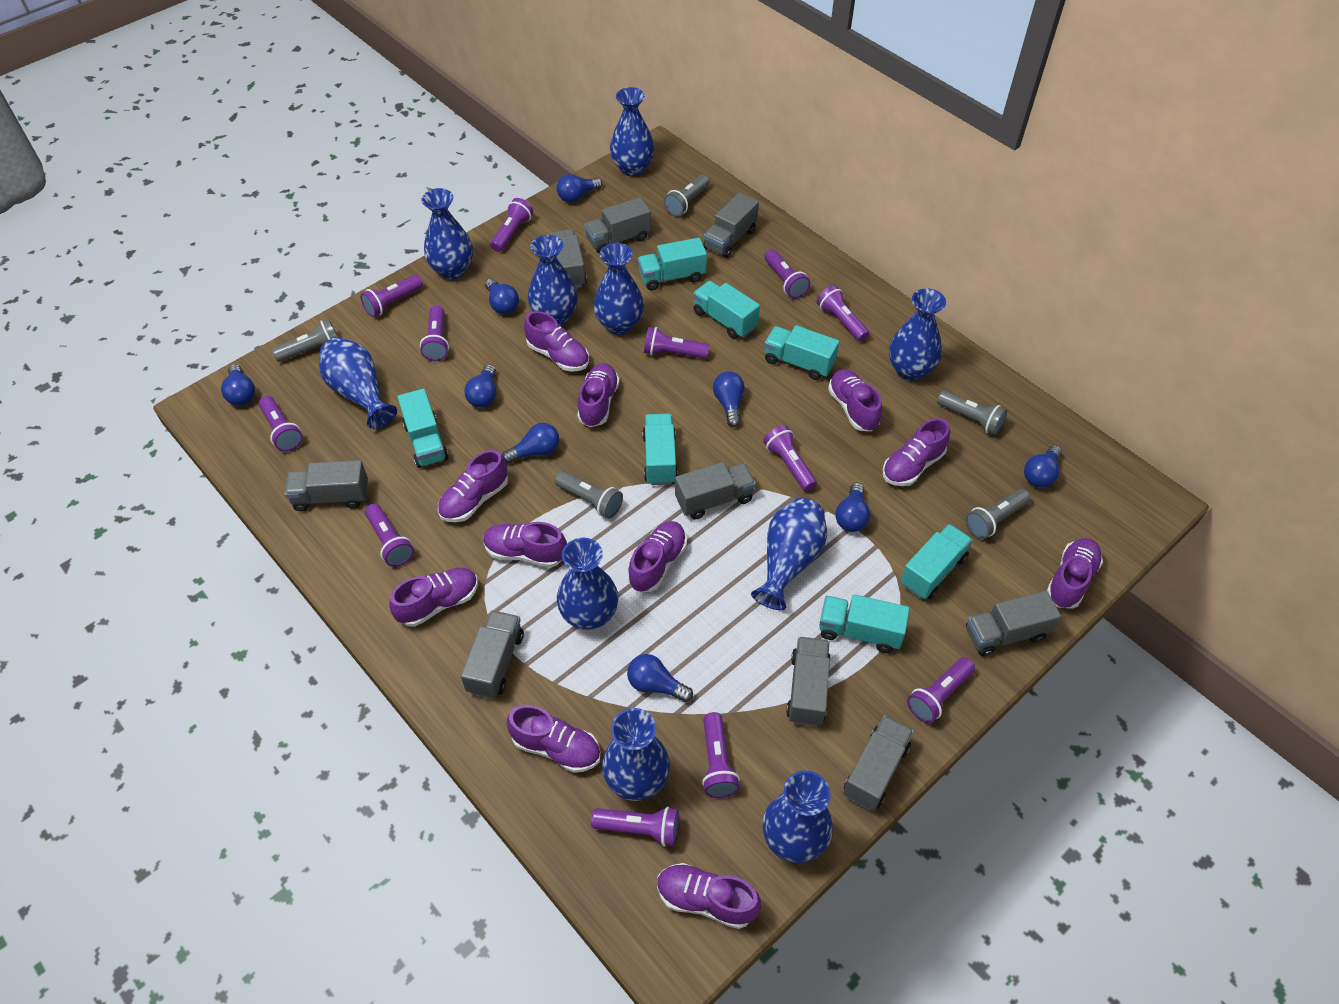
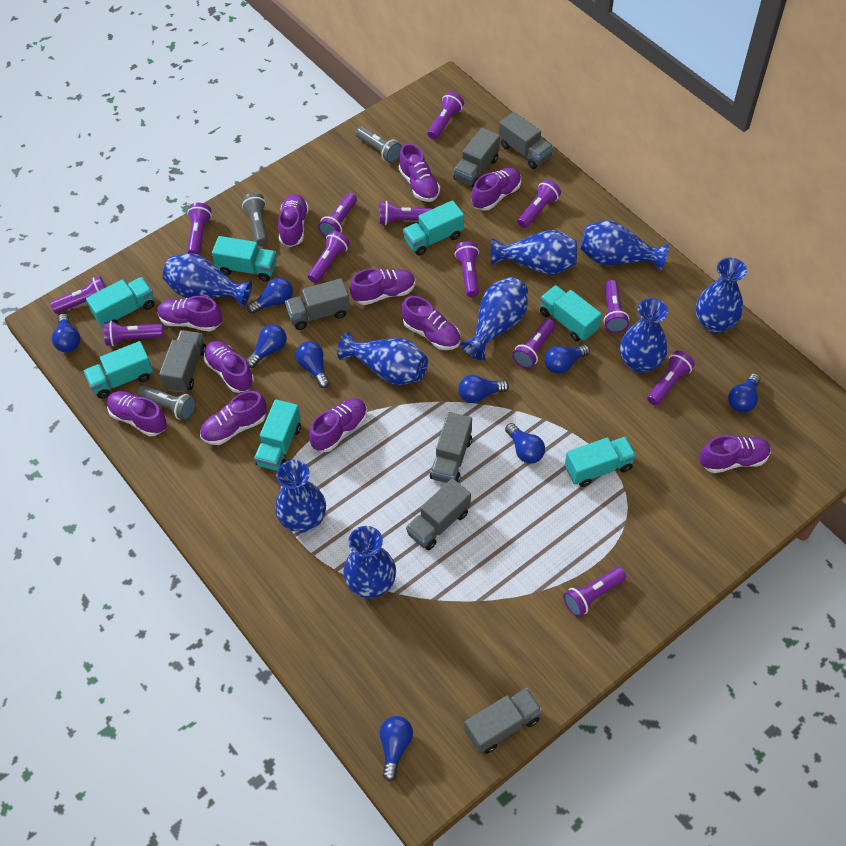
blue vase: [319,337,397,429] [421,188,473,280] [528,235,578,326] [557,537,618,630] [593,243,644,335] [602,708,670,801] [610,87,655,176] [751,498,827,610] [762,770,833,863] [889,288,946,381] = 10 -> [163,253,252,308] [275,460,326,533] [337,332,428,385] [343,526,396,598] [461,277,528,360] [491,230,577,275] [580,220,669,271] [620,298,668,373] [696,257,747,333] = 9
grey flashlight: [272,319,338,362] [554,471,623,519] [664,174,709,216] [937,390,1007,435] [965,489,1030,539] = 5 -> [137,385,196,421] [242,193,268,246] [356,126,402,163] = 3
grey truck: [285,460,368,511] [461,610,524,699] [551,229,587,288] [584,197,651,254] [675,462,756,520] [703,193,759,258] [786,637,830,727] [843,715,914,811] [966,590,1061,657] = 9 -> [159,330,206,393] [285,278,350,330] [406,478,471,550] [430,412,472,483] [453,128,500,188] [464,688,542,754] [499,112,553,169] = 7
purple flashlight: [259,396,303,452] [360,275,423,317] [365,504,414,567] [420,306,449,361] [490,198,533,252] [591,807,679,847] [644,327,710,359] [702,712,740,798] [763,425,817,491] [765,250,810,298] [816,285,869,342] [907,657,975,723] = 12 -> [50,276,106,313] [104,321,164,346] [187,202,212,255] [308,231,350,283] [318,193,357,237] [379,201,432,225] [428,92,464,140] [455,241,479,297] [512,319,555,369] [517,179,561,228] [563,567,626,617] [604,280,629,333] [647,351,695,405] = 13

